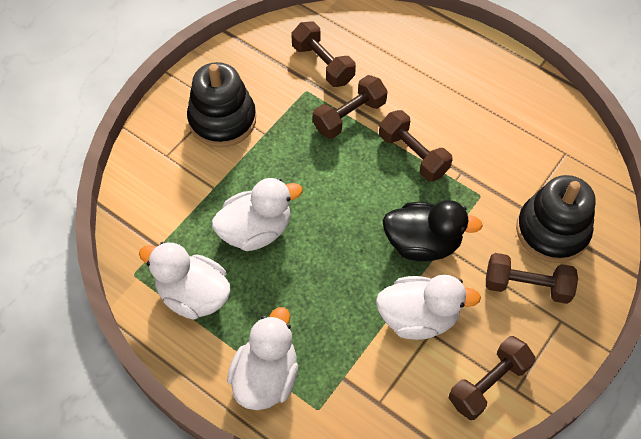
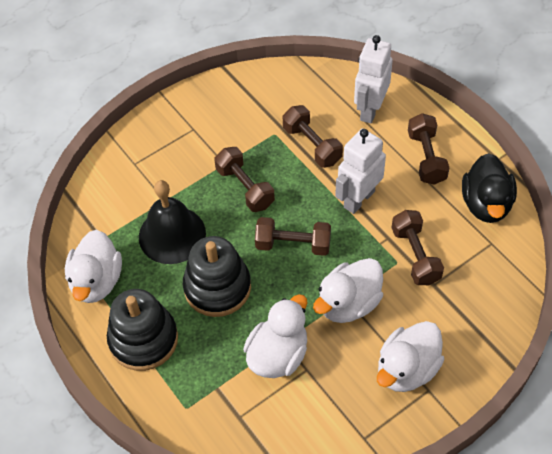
black bell: none = 0 -> [139,180,206,264] = 1
white robot: none = 0 -> [335,129,386,214] [354,35,393,124] = 2

